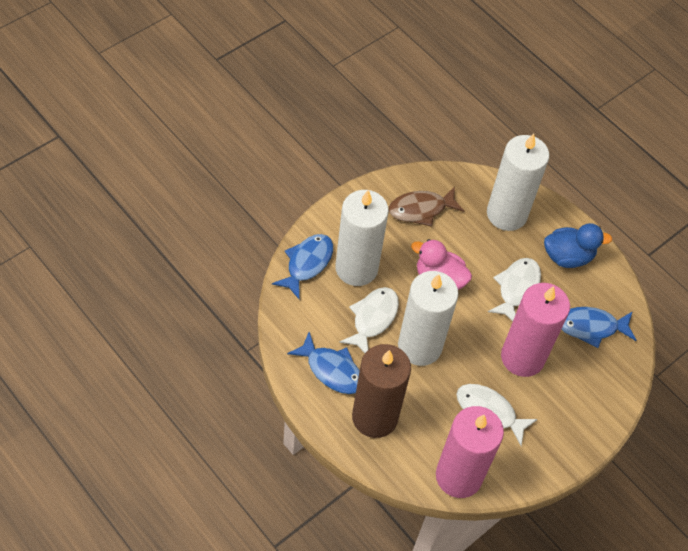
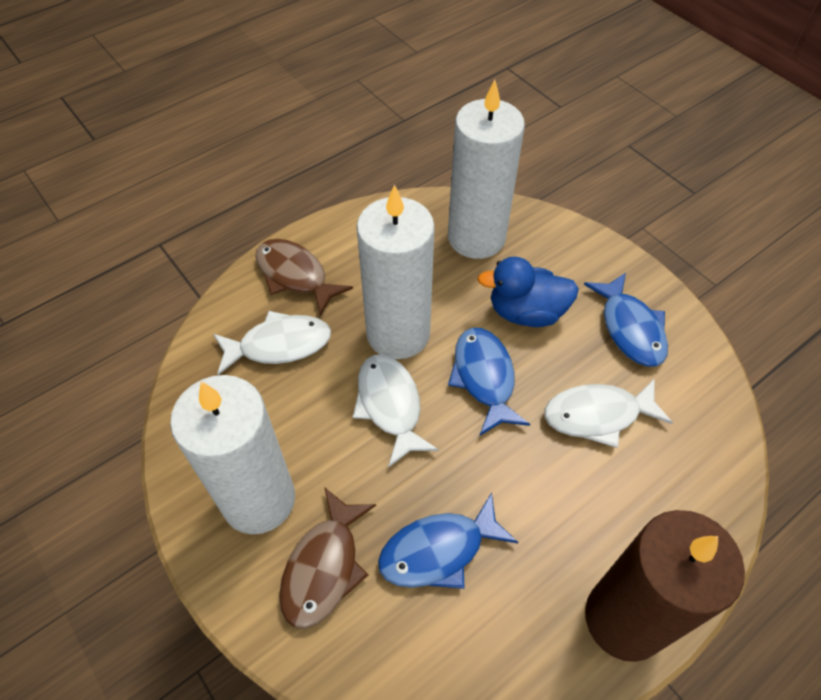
brown fish: [389,186,464,227] = 1 -> [255,239,353,316] [279,487,376,629] = 2
pink candle: [436,406,504,498] [501,283,570,377] = 2 -> none = 0
pink duck: [411,239,472,290] = 1 -> none = 0

